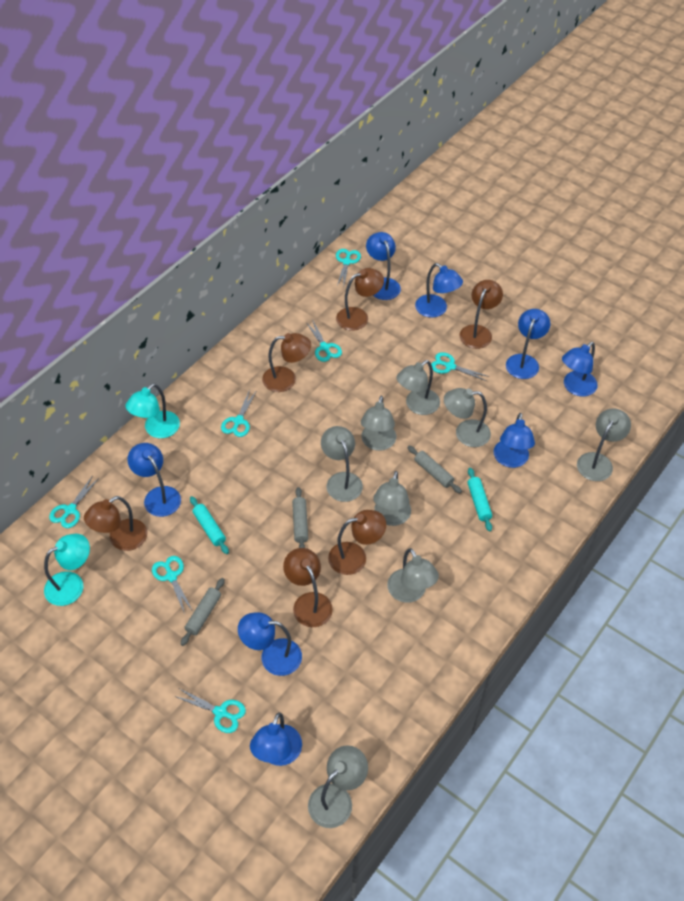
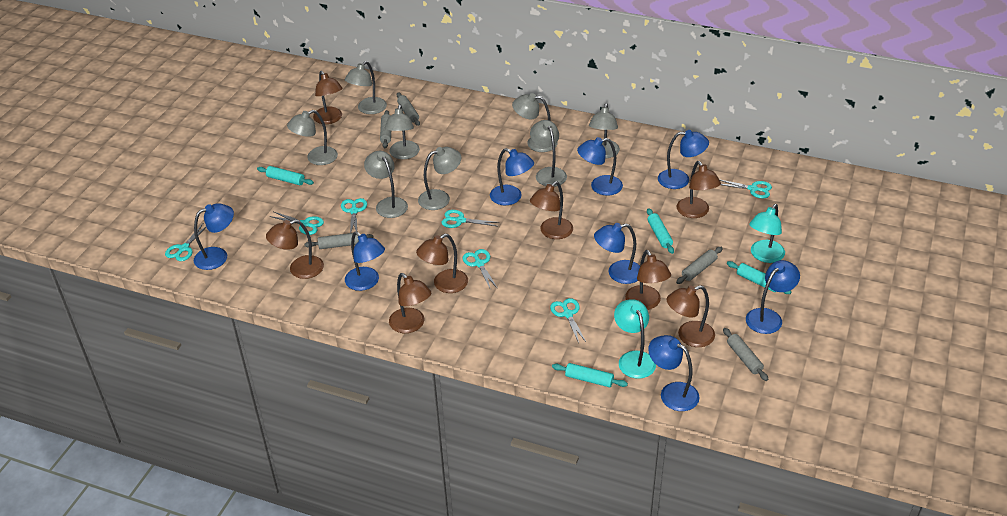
brown lamp: [84,496,147,551] [262,333,311,392] [283,548,333,627] [328,510,386,575] [336,268,384,331] [460,280,503,349] = 6 -> [266,220,324,279] [313,71,343,124] [389,273,431,333] [416,234,468,293] [530,181,573,239] [625,250,671,310] [666,285,715,347] [677,161,721,218] = 8
grey rolling pin: [181,578,225,646] [292,487,308,548] [407,446,462,493] = 3 -> [304,232,374,249] [380,110,391,148] [397,92,420,126] [676,247,723,284] [723,328,768,381] = 5
turquoise rolling pin: [190,496,229,554] [467,468,492,532] = 2 -> [257,166,314,185] [552,363,628,387] [647,208,674,254] [727,261,791,294] = 4

